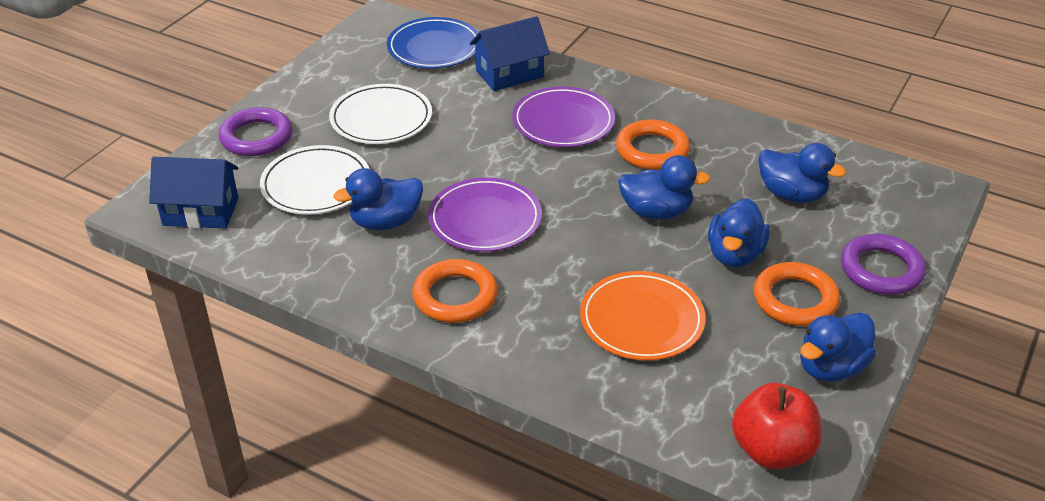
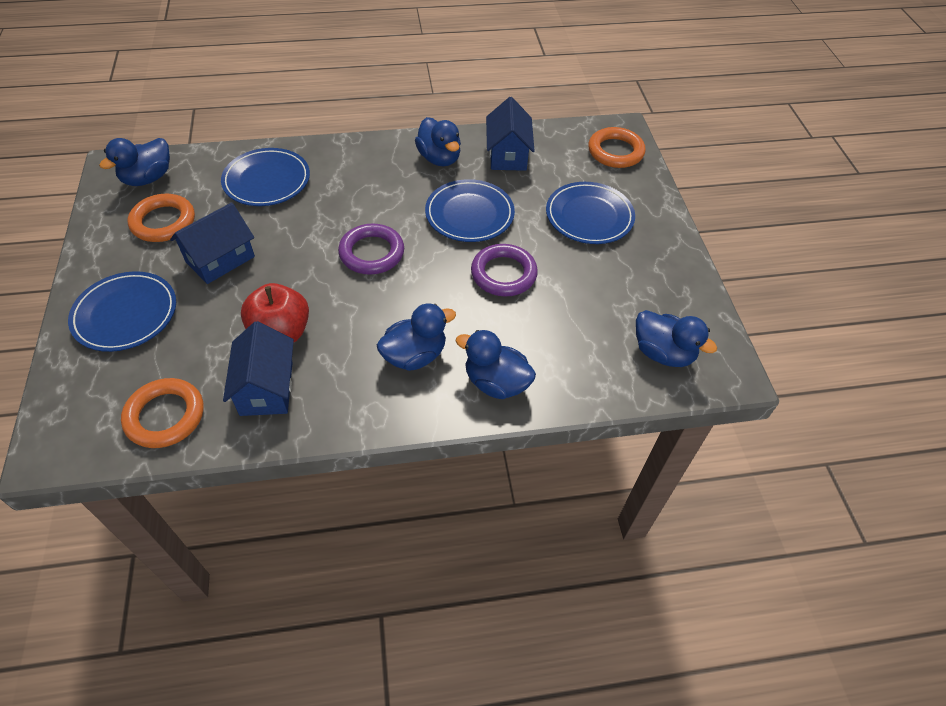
blue house: [149,157,239,229] [470,16,550,91] = 2 -> [170,203,255,284] [223,321,294,416] [486,97,535,171] = 3
blue plate: [387,17,479,69] = 1 -> [68,271,176,352] [221,148,310,206] [425,179,515,242] [546,182,635,244] = 4
orange plate: [580,271,706,360] = 1 -> none = 0
purple plate: [428,178,542,252] [512,86,615,147] = 2 -> none = 0
white plate: [260,145,369,215] [329,84,432,144] = 2 -> none = 0

